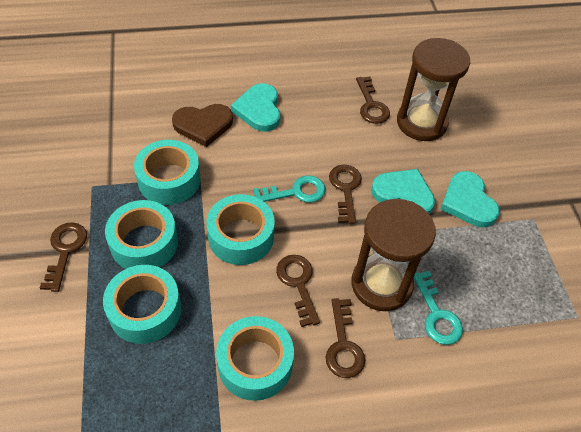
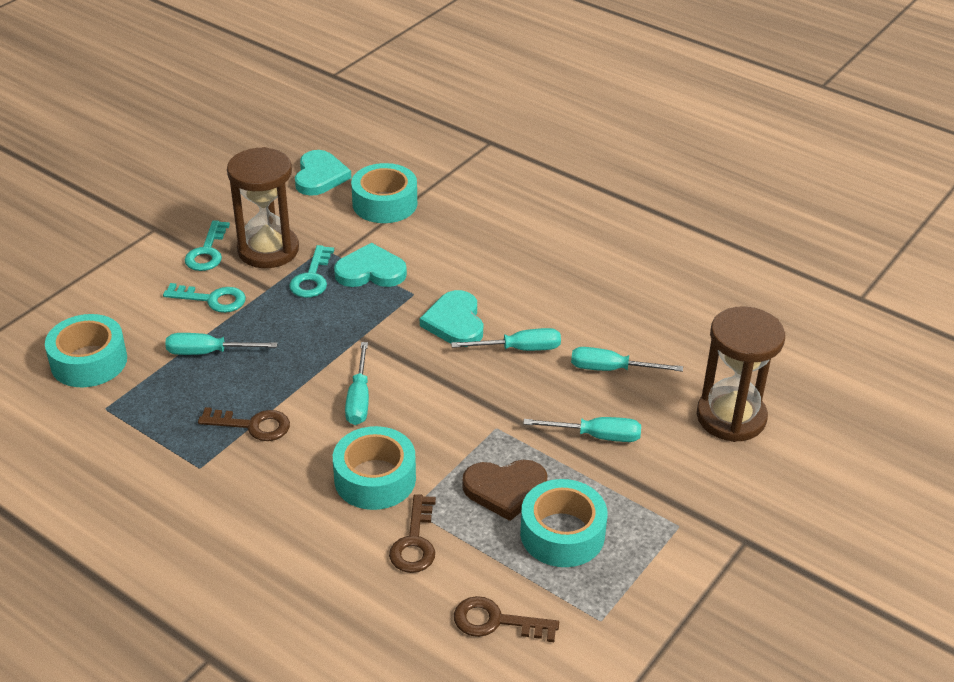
brown key: [40,222,87,292] [276,255,320,327] [325,298,365,378] [329,164,362,224] [356,76,390,124] = 5 -> [198,407,290,441] [389,494,436,573] [454,596,559,642] = 3
turquoise key: [253,175,326,203] [413,271,463,345] = 2 -> [163,283,246,313] [185,220,230,271] [289,245,334,298] = 3
turquoise screwdriver: none = 0 -> [165,333,278,355] [345,342,369,425] [451,328,561,351] [523,417,641,442] [571,347,683,372] = 5
turquoise tape: [103,265,181,344] [105,200,178,269] [134,140,201,205] [206,194,275,265] [216,316,294,401] = 5 -> [45,314,127,387] [333,426,416,510] [351,163,417,223] [520,479,607,567] = 4

